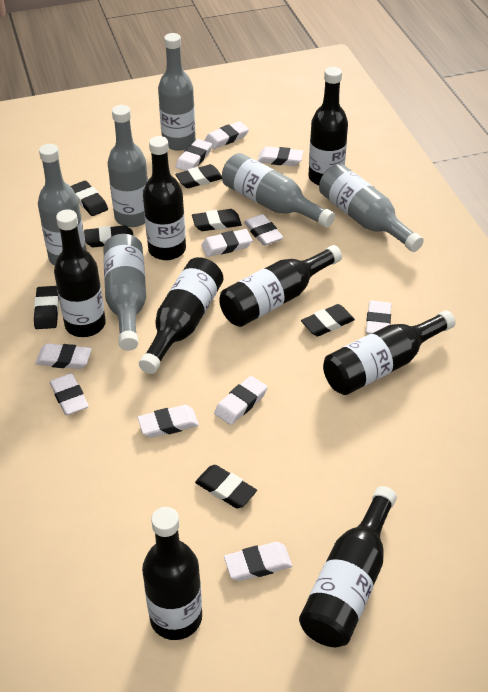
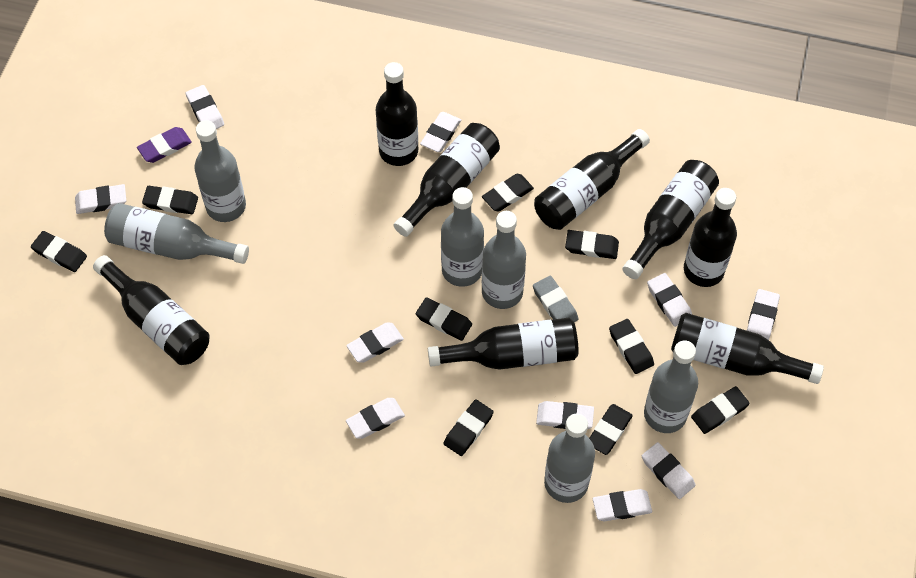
black eraser: [34,286,59,329] [71,180,108,216] [84,225,133,247] [175,164,222,188] [192,209,242,231] [195,465,257,508] [301,304,355,337] = 7 -> [31,231,87,272] [142,186,198,214] [416,297,472,341] [443,399,494,456] [482,174,534,212] [565,230,619,259] [589,404,633,455] [609,319,654,374] [691,386,749,434] = 9
grey eraser: none = 0 -> [533,276,579,322] = 1
purple eraser: none = 0 -> [137,127,192,163] = 1
white eraser: [35,343,92,369] [49,373,89,415] [138,405,199,438] [176,139,212,171] [201,229,253,257] [205,121,249,149] [214,376,268,425] [224,542,292,581] [244,214,283,246] [258,147,303,166] [366,300,392,334] = 11 -> [75,184,126,214] [186,85,224,129] [346,322,404,363] [346,398,405,439] [420,112,461,152] [536,401,594,429] [593,489,652,521] [642,442,696,499] [647,273,692,327] [747,289,780,340] = 10

